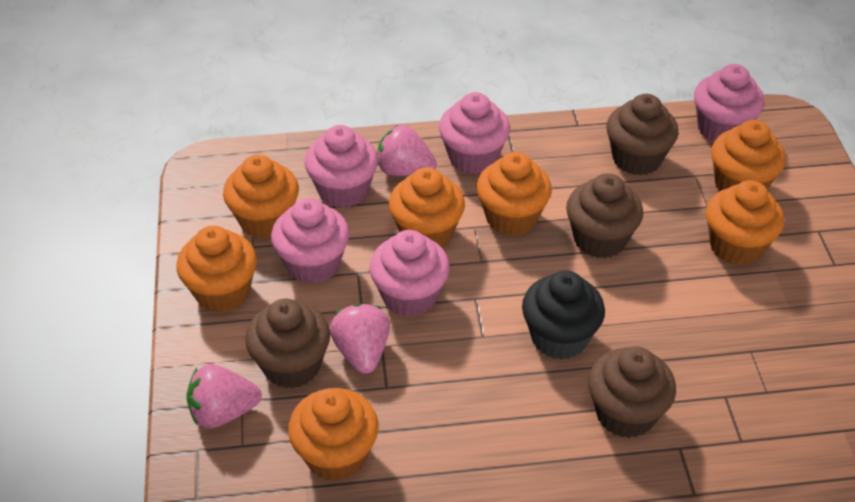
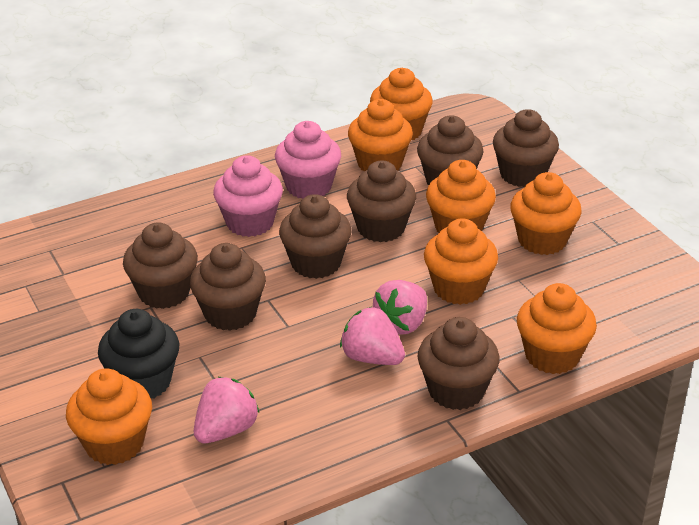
brown cupcake: [245,299,330,389] [566,173,643,259] [588,346,676,438] [606,94,679,176] = 4 -> [123,222,198,309] [190,243,266,331] [279,194,352,279] [347,161,416,242] [417,116,484,185] [418,317,500,410] [493,109,559,187] = 7
pink cupcake: [271,198,350,284] [304,125,378,208] [369,230,450,317] [439,92,510,174] [694,64,765,142] = 5 -> [213,155,283,237] [275,121,341,199] = 2

